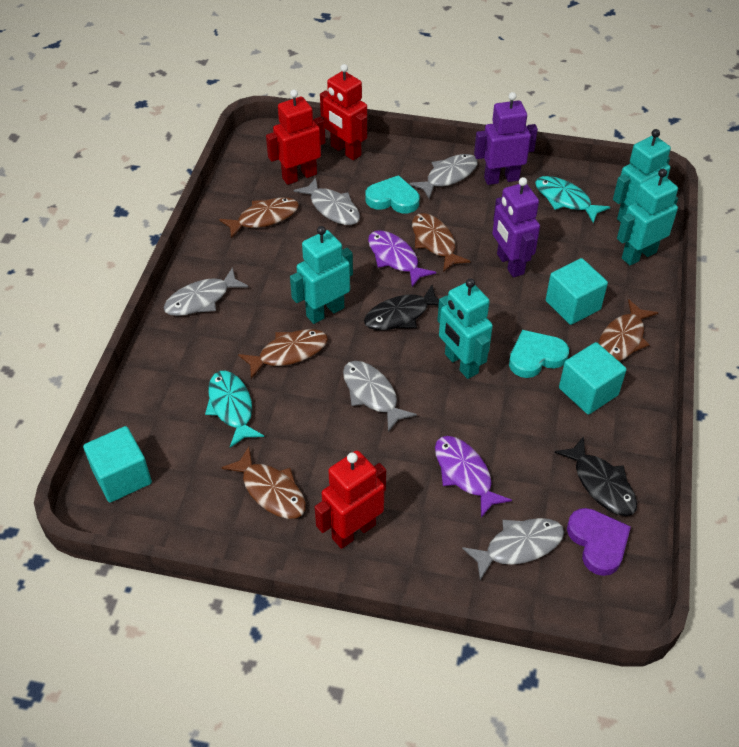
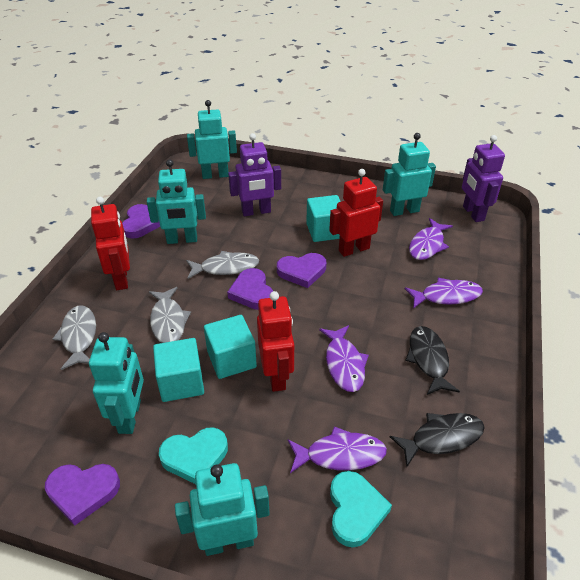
brown fish: [219,197,299,239] [221,447,306,519] [238,329,328,379] [412,213,471,272] [598,299,658,361] = 5 -> none = 0
grey fish: [163,267,249,316] [294,177,360,225] [343,361,417,432] [409,154,478,199] [462,518,565,580] = 5 -> [53,305,96,370] [149,287,191,343] [186,251,259,279] = 3
purple fish: [368,230,436,287] [435,436,512,518] = 2 -> [288,426,387,473] [319,325,369,392] [405,278,483,309] [409,218,453,260] = 4
purple heart: [567,508,631,576] = 1 -> [45,464,120,526] [122,204,160,239] [227,268,273,310] [277,253,326,288] = 4
turquoise fish: [205,371,264,448] [535,176,610,223] = 2 -> none = 0
turquoise robot: [290,226,353,324] [437,278,493,379] [613,129,671,222] [617,169,678,266] = 4 -> [89,332,144,434] [147,159,206,244] [175,463,270,556] [187,100,237,179] [383,133,436,216] = 5

